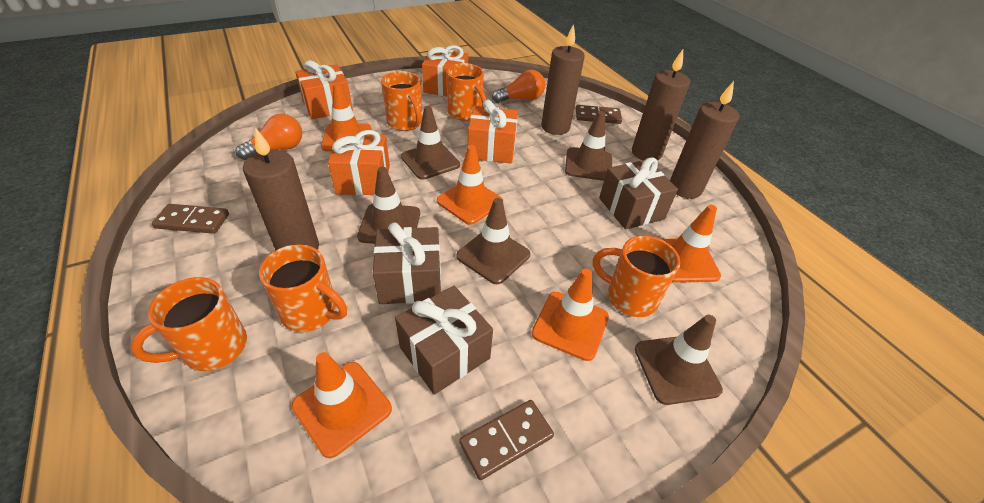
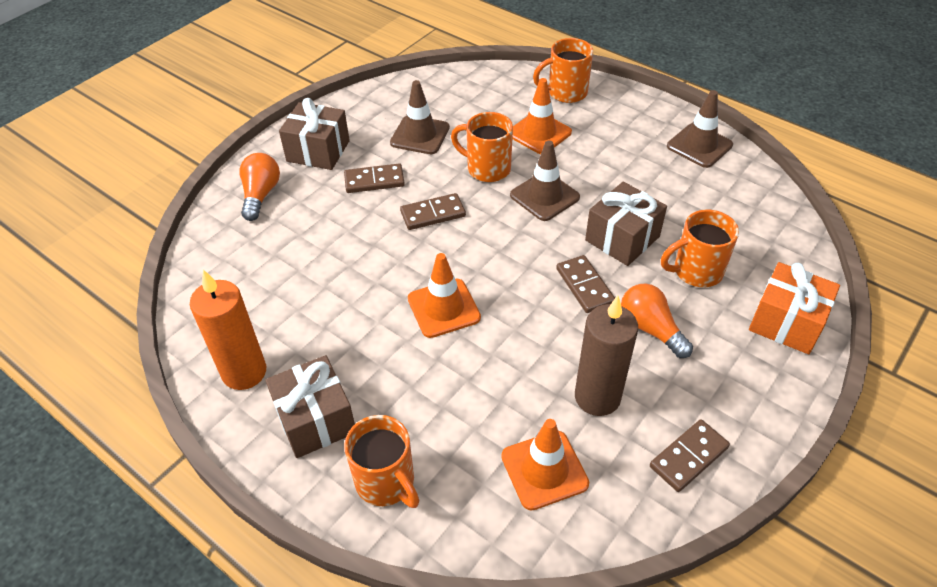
brown candle: [243,127,319,251] [541,24,585,135] [632,50,690,161] [670,81,739,199] = 4 -> [575,296,638,416] = 1
brown domino: [152,204,229,234] [459,400,554,480] [576,105,622,124] = 3 -> [344,163,405,193] [400,193,466,230] [556,255,615,313] [650,419,730,492] = 4
brown traffic cone: [357,167,420,244] [401,106,460,180] [457,198,530,284] [565,111,612,181] [635,315,723,405] = 5 -> [390,80,450,154] [510,141,580,221] [667,90,733,168] = 3
orange candle: none = 0 -> [190,270,266,390] = 1
orange gift: [295,60,353,119] [328,130,390,195] [422,45,468,96] [468,99,518,163] = 4 -> [749,262,840,354] = 1
orange mug: [130,277,247,371] [259,244,347,332] [381,71,422,131] [447,63,487,121] [593,236,680,317] = 5 -> [344,415,419,508] [451,112,513,182] [533,38,593,103] [661,210,739,287] = 4
orange traffic cone: [291,352,392,458] [321,83,372,151] [437,145,503,225] [532,269,609,361] [661,204,721,283] = 5 -> [408,253,481,338] [501,419,589,511] [512,78,572,154] = 3

